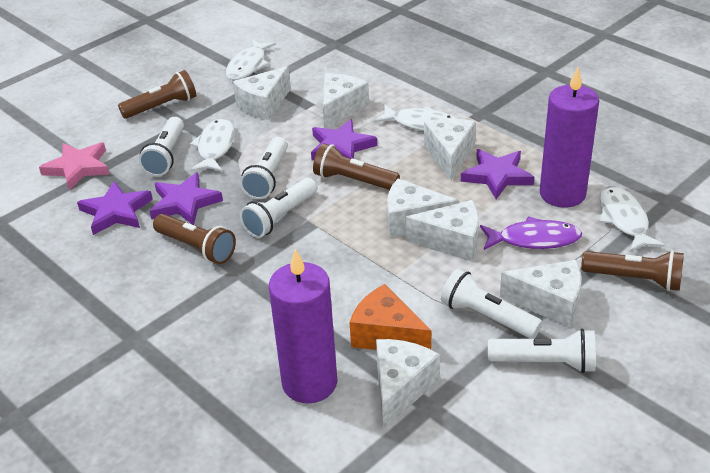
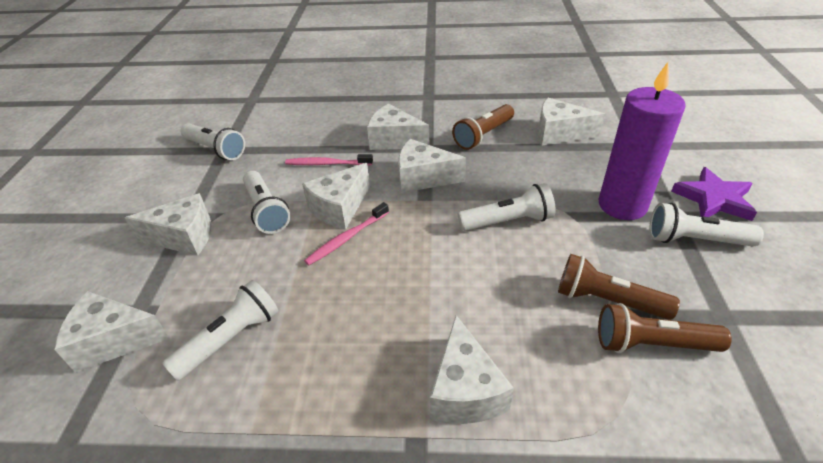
brown flashlight: [118,70,196,119] [153,214,236,264] [313,143,400,190] [581,250,684,291] = 4 -> [452,104,514,150] [558,254,680,320] [598,303,732,353] = 3
orange cheese: [350,284,431,350] = 1 -> none = 0
pink star: [39,142,110,190] = 1 -> none = 0
pink toothbrush: none = 0 -> [285,154,373,165] [304,202,389,265] = 2
purple candle: [269,249,337,403] [540,67,599,208] = 2 -> [599,62,686,220] = 1
purple fish: [480,216,582,250] = 1 -> none = 0
purple star: [77,181,153,235] [150,172,223,225] [311,119,377,160] [461,149,534,199] = 4 -> [671,167,757,221] = 1
white fish: [190,118,235,172] [226,39,276,80] [374,104,457,131] [599,186,665,252] = 4 -> none = 0

